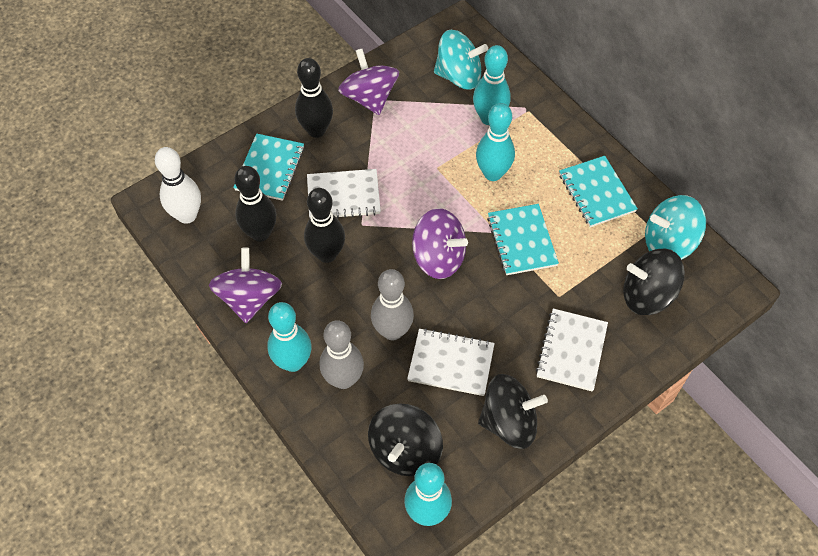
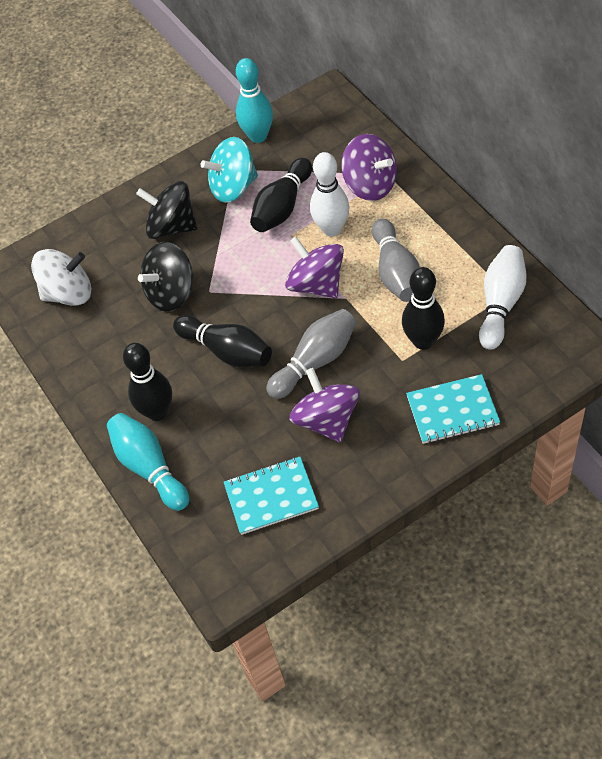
black bowling pin: [234,166,277,242] [295,58,333,138] [304,188,345,263] = 3 -> [123,343,172,421] [173,315,272,367] [250,158,312,232] [402,267,445,350] = 4
black spinning top: [368,403,443,476] [478,374,548,449] [623,249,685,315] = 3 -> [136,181,197,239] [138,242,193,312] = 2
turquoise bowling pin: [267,302,312,372] [404,463,452,526] [473,45,511,125] [476,103,515,181] = 4 -> [107,413,189,511] [236,58,273,143] = 2
turquoise notebook: [233,133,305,201] [487,204,559,275] [559,156,638,227] = 3 -> [224,457,319,535] [406,374,500,444] = 2
turquoise spinning top: [434,30,488,90] [645,195,706,260] = 2 -> [201,137,258,203] = 1
white bowling pin: [155,147,201,224] = 1 -> [310,152,350,237] [479,245,527,350] = 2
white notebook: [307,169,381,218] [407,328,495,396] [536,309,608,391] = 3 -> none = 0
white spinning top: none = 0 -> [31,249,91,306] = 1

